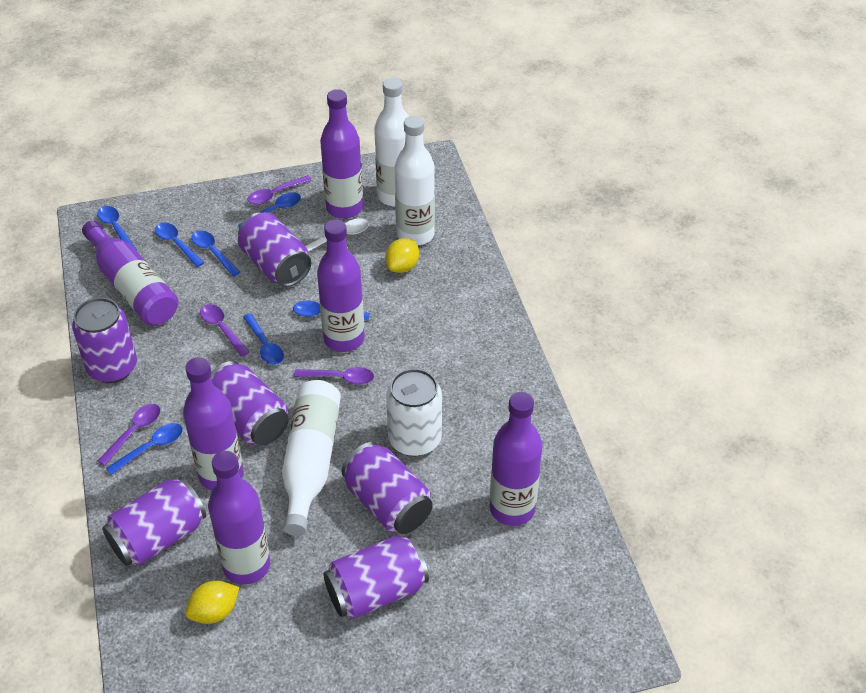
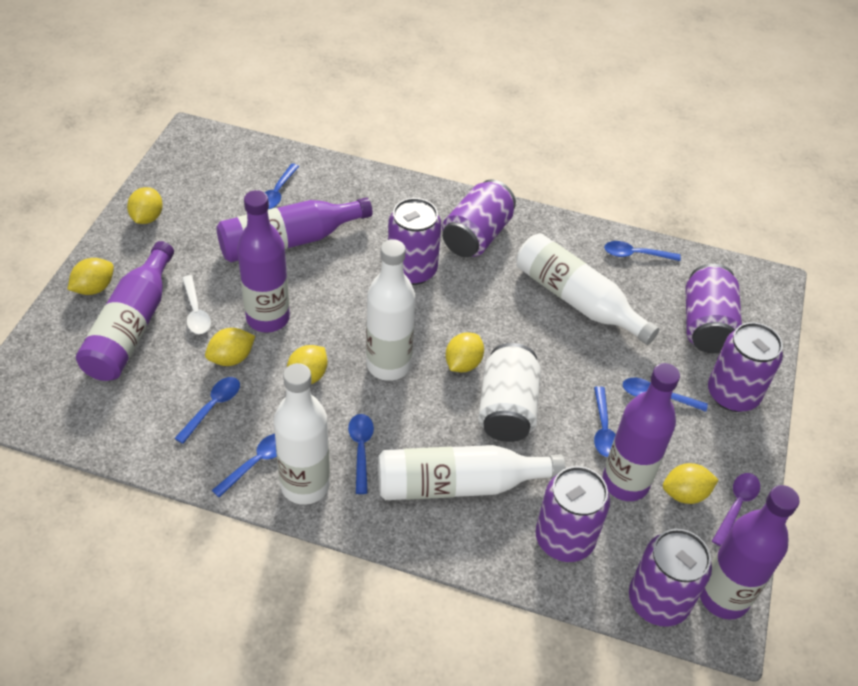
purple bottle: [82,220,178,326] [183,357,244,490] [208,451,270,585] [317,219,365,352] [320,89,363,219] [490,392,543,526] = 6 -> [76,241,174,381] [216,197,373,262] [237,190,290,332] [602,363,680,501] [700,485,800,619] = 5
purple spoon: [98,404,160,466] [200,304,249,357] [248,175,312,205] [294,367,374,385] = 4 -> [712,473,760,546] = 1
white bottle: [282,380,341,536] [374,78,409,206] [395,116,435,246] = 3 -> [273,363,330,505] [366,239,416,381] [378,445,566,500] [516,233,659,345] = 4
yellow lemon: [185,581,239,624] [385,238,419,273] = 2 -> [67,258,114,295] [127,187,163,224] [205,328,255,366] [287,345,327,384] [445,332,484,372] [663,463,718,504] = 6

